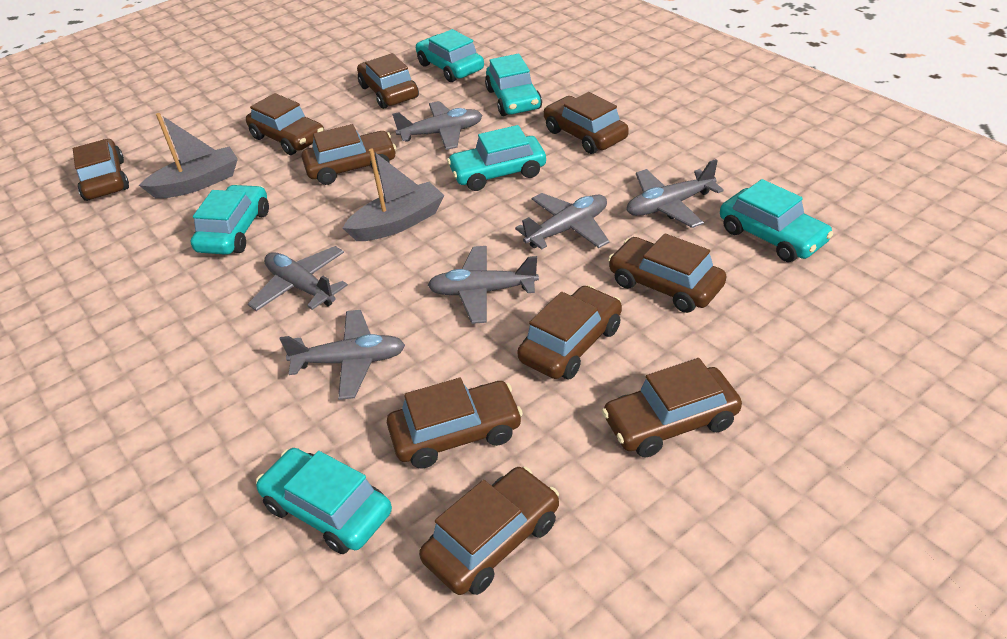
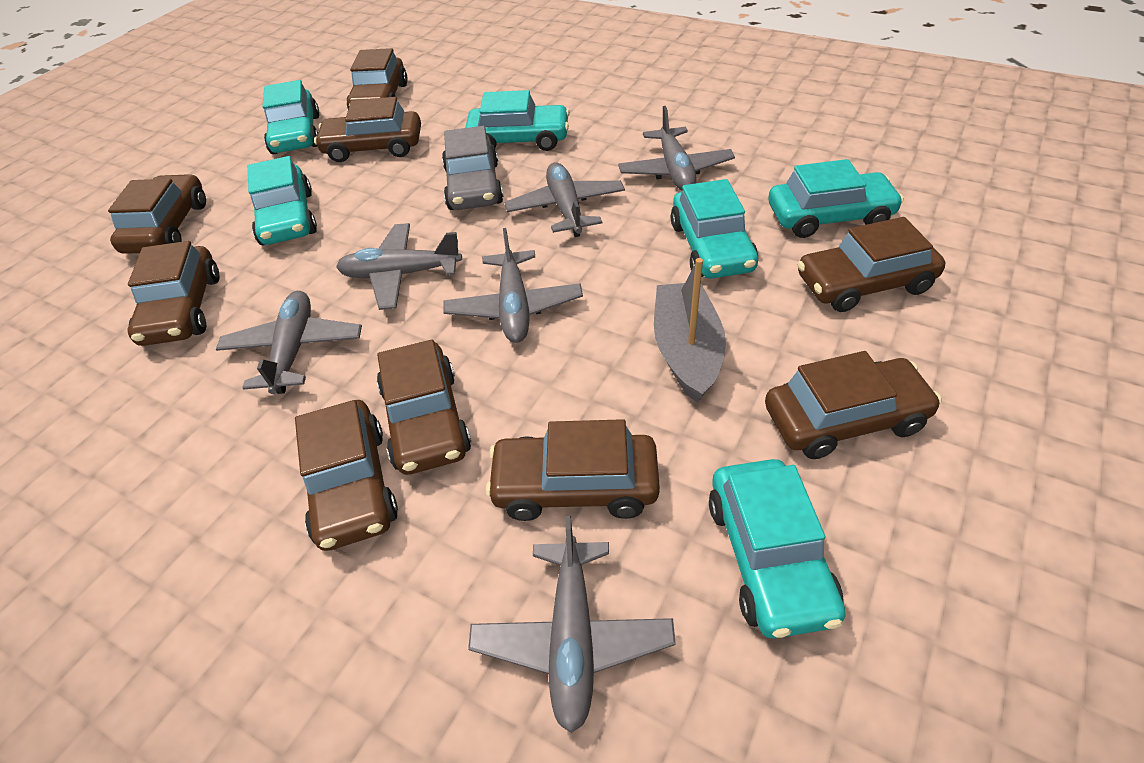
brown car: [73,139,129,201] [246,93,324,155] [302,124,396,185] [357,53,419,109] [387,378,523,469] [419,467,559,595] [517,285,622,379] [544,92,629,154] [602,358,742,457] [608,234,726,313] = 10 -> [108,174,206,254] [128,241,220,346] [295,400,398,551] [314,97,421,162] [347,48,408,109] [377,340,471,475] [486,419,660,521] [765,351,942,459] [797,217,945,312] = 9
grey boat: [139,113,238,199] [343,149,444,241] = 2 -> [654,258,726,403] = 1
grey car: none = 0 -> [442,126,503,210] = 1

